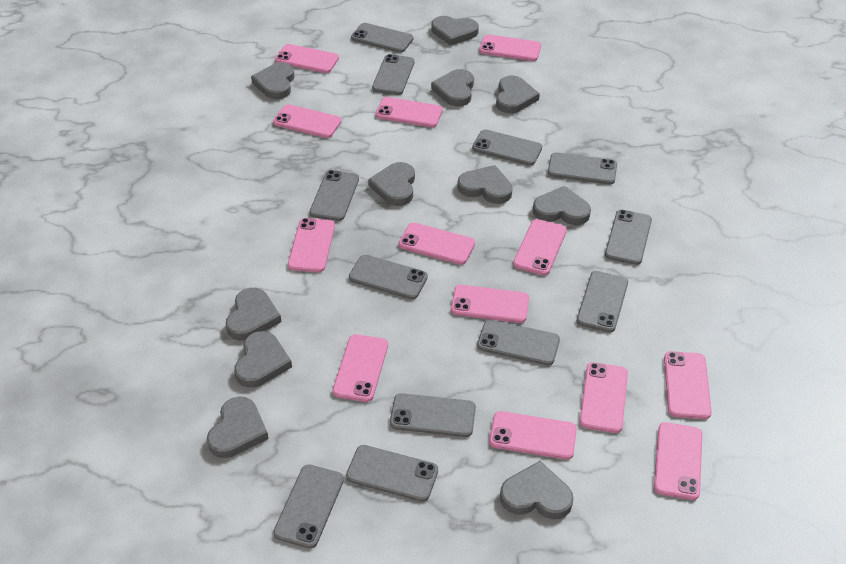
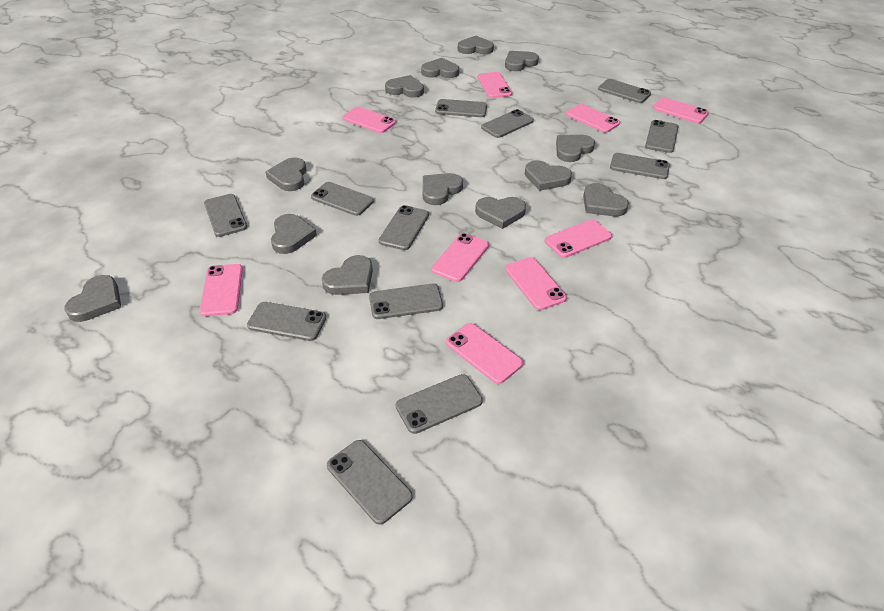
grey heart: [207,396,269,458] [226,288,282,341] [234,331,292,388] [251,62,294,99] [368,162,415,206] [431,16,479,46] [431,69,474,106] [457,165,513,204] [496,76,540,113] [500,461,574,519] [533,186,591,225] = 11 -> [64,275,121,322] [265,157,307,191] [271,214,317,254] [322,255,373,295] [385,75,424,98] [421,58,459,78] [422,173,463,205] [458,36,494,54] [475,197,526,229] [505,51,539,71] [525,160,572,191] [556,135,595,162] [583,183,629,217] = 13
pink phone: [273,104,341,138] [275,44,339,73] [288,218,335,272] [333,334,388,402] [375,97,443,127] [399,223,475,265] [451,285,529,323] [479,35,541,61] [489,411,577,460] [513,219,567,275] [579,362,628,433] [654,422,702,500] [664,351,712,419] = 13 -> [199,264,243,317] [342,107,396,133] [431,233,489,282] [446,323,523,384] [477,72,512,98] [505,257,567,310] [545,219,612,258] [566,104,620,133] [653,97,708,123] = 9

